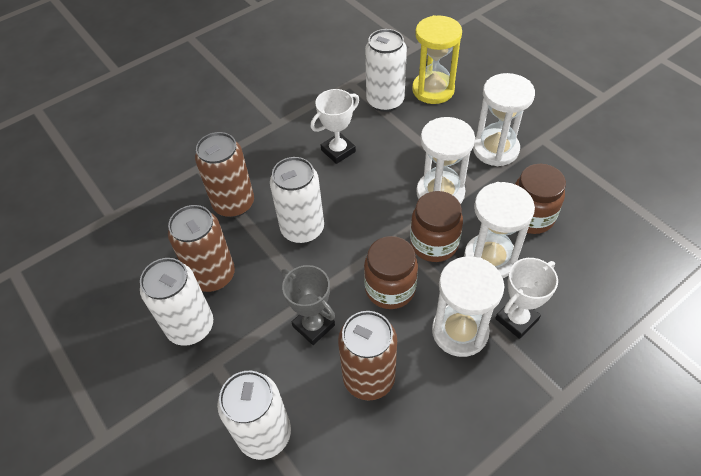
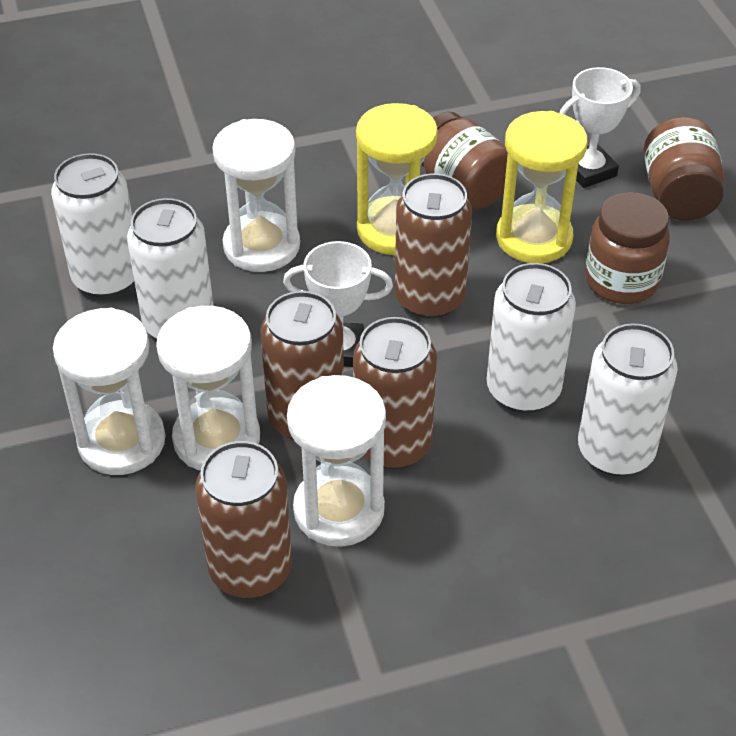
brown can: [168,205,235,292] [195,132,254,218] [338,311,397,401] = 3 -> [195,441,292,598] [260,291,344,440] [353,317,437,469] [395,173,472,319] = 4
grey trophy: [281,265,335,345] = 1 -> none = 0
yellow hourglass: [412,15,462,104] = 1 -> [356,103,438,255] [496,111,588,263] = 2

